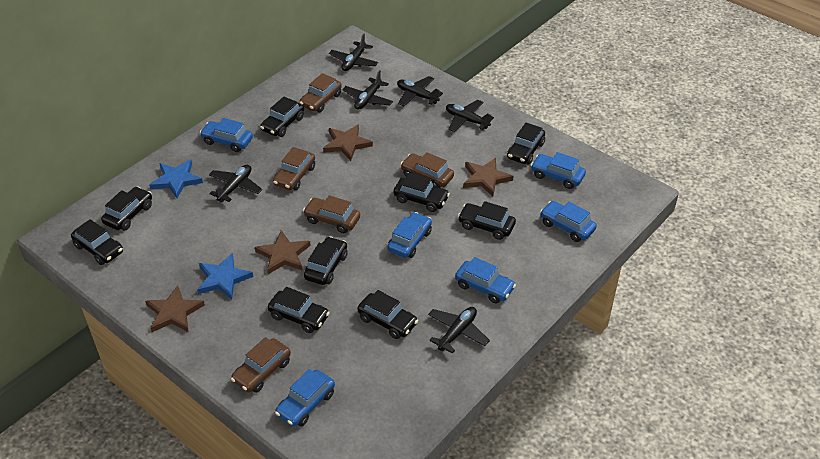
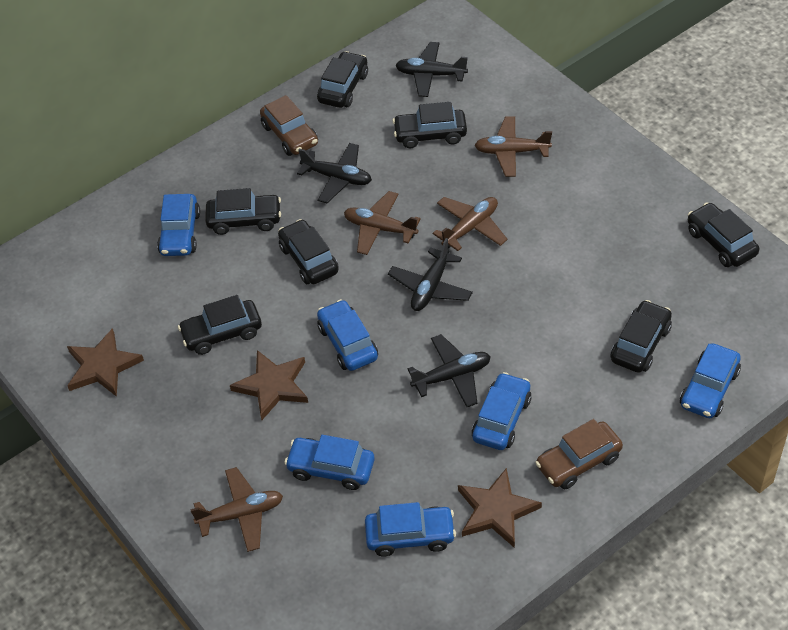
black car: [71,219,123,265] [101,187,152,230] [260,97,304,137] [268,287,330,333] [304,236,348,285] [357,290,418,339] [393,173,450,212] [458,201,516,240] [507,123,545,164] = 9 -> [178,295,262,355] [205,188,281,235] [278,219,339,284] [317,51,368,108] [392,102,467,148] [611,300,672,373] [688,202,760,267] = 7
black plane: [209,165,262,202] [329,34,378,71] [342,70,393,110] [397,76,443,106] [428,307,490,354] [446,100,494,132] = 6 -> [297,143,372,203] [388,238,473,311] [395,42,468,97] [408,334,491,407] = 4
blue star: [149,160,203,198] [197,253,253,300] = 2 -> none = 0
brown car: [231,337,291,393] [273,147,315,190] [299,73,342,112] [303,195,360,233] [400,152,454,188] = 5 -> [260,95,318,156] [535,419,623,489] = 2
brown plane: none = 0 -> [190,467,283,552] [344,191,421,255] [433,197,508,251] [475,117,552,177] = 4
brown star: [145,285,205,332] [255,230,311,274] [323,124,373,161] [463,158,513,197] = 4 -> [67,328,144,397] [230,350,308,420] [458,468,542,548] = 3

